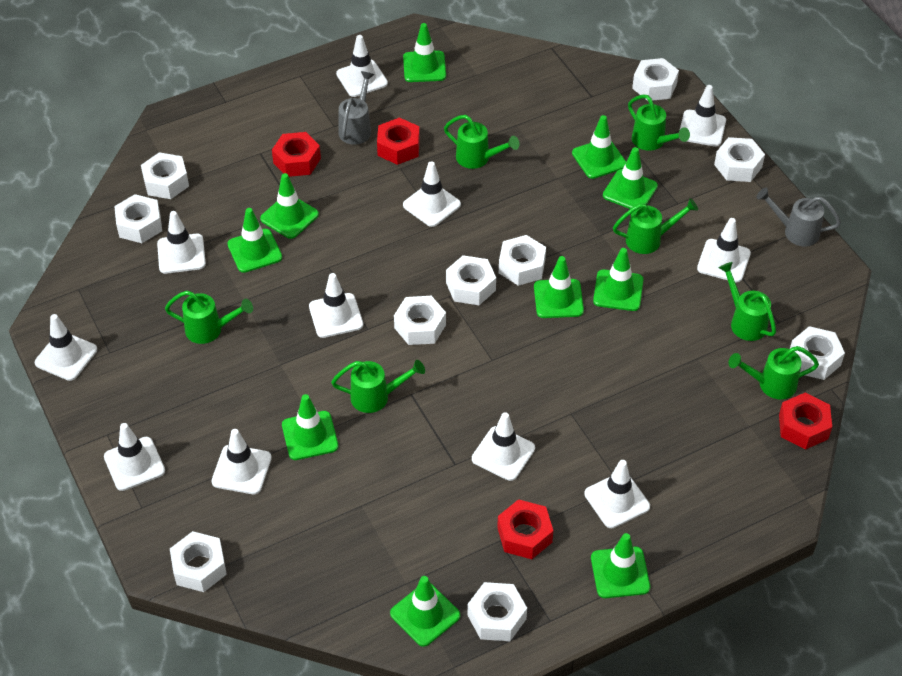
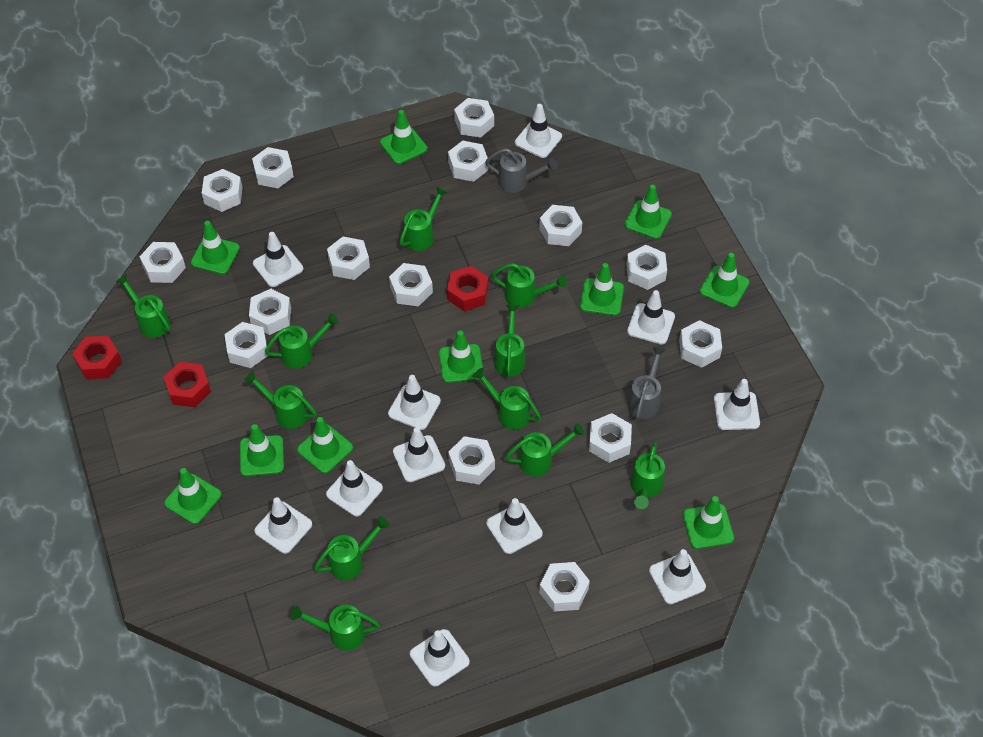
green watering can: [165,291,253,344] [331,360,425,413] [444,115,519,169] [613,198,698,254] [628,95,690,151] [718,262,776,341] [729,346,819,399] = 7 -> [115,274,171,338] [244,371,317,429] [265,314,339,369] [291,605,380,651] [314,517,390,580] [399,186,447,251] [473,368,541,430] [491,263,567,308] [494,305,526,378] [505,423,585,477] [630,442,665,509] = 11
red nut: [272,132,321,177] [377,118,420,165] [497,499,553,559] [779,393,832,450] = 4 -> [72,336,122,379] [164,362,211,407] [447,266,488,311] = 3
white nut: [114,194,162,243] [141,152,189,199] [170,531,227,592] [394,296,446,345] [446,255,496,305] [467,582,527,641] [499,235,546,286] [632,58,679,101] [714,137,765,182] [790,326,845,380] = 10 -> [139,242,186,283] [202,169,243,212] [224,322,268,368] [249,289,291,335] [252,147,294,188] [327,237,370,280] [389,263,433,306] [448,141,488,182] [448,436,495,485] [454,98,494,138] [539,205,582,246] [539,562,590,612] [589,413,632,463] [626,245,667,290] [679,320,722,368] = 15

